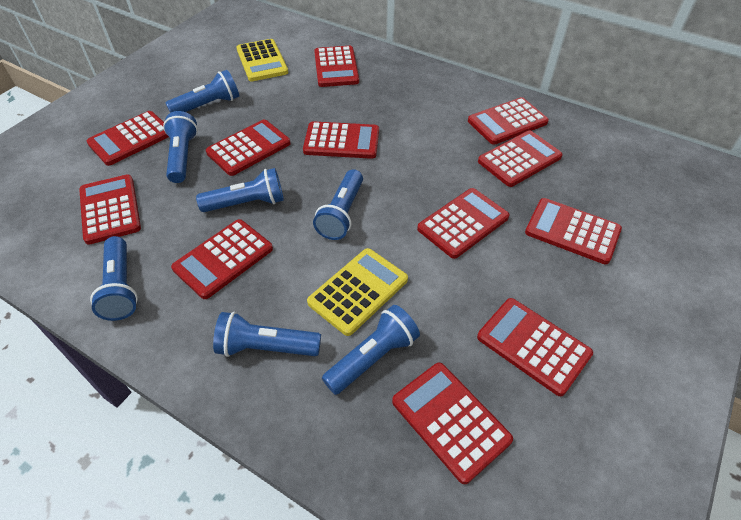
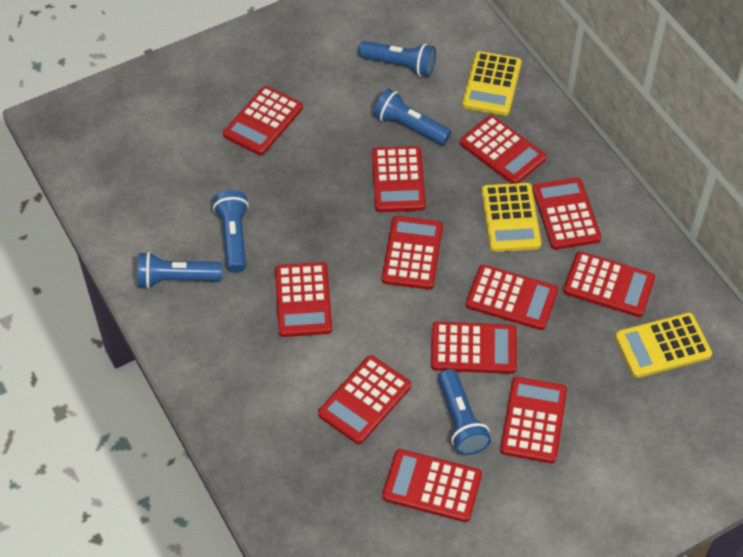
blue flashlight: [90,236,138,321] [163,111,198,183] [166,70,239,113] [196,168,284,212] [213,312,321,357] [313,169,363,240] [322,305,420,395] = 7 -> [138,252,222,289] [213,190,249,273] [359,41,436,77] [373,88,451,145] [438,369,491,455] = 5
yellow calculator: [236,39,288,81] [307,248,408,336] = 2 -> [462,51,522,116] [481,183,541,252] [615,313,712,378] = 3

